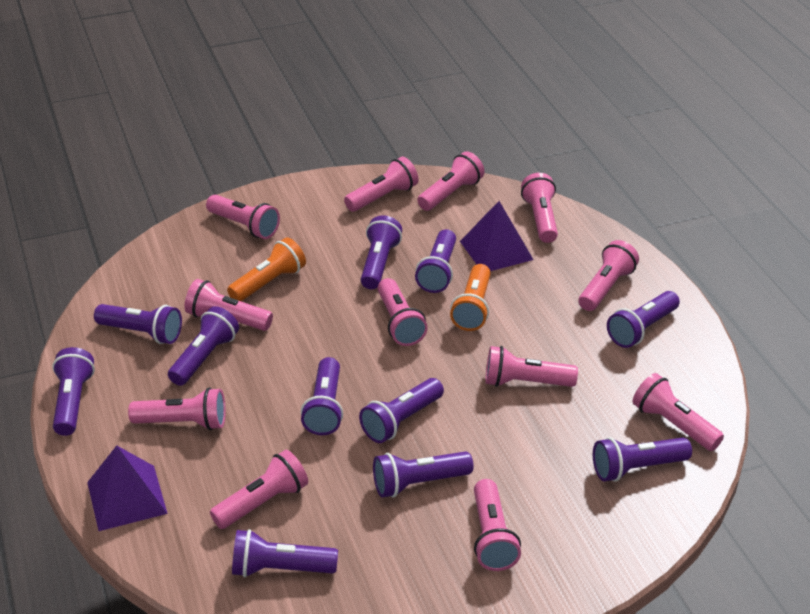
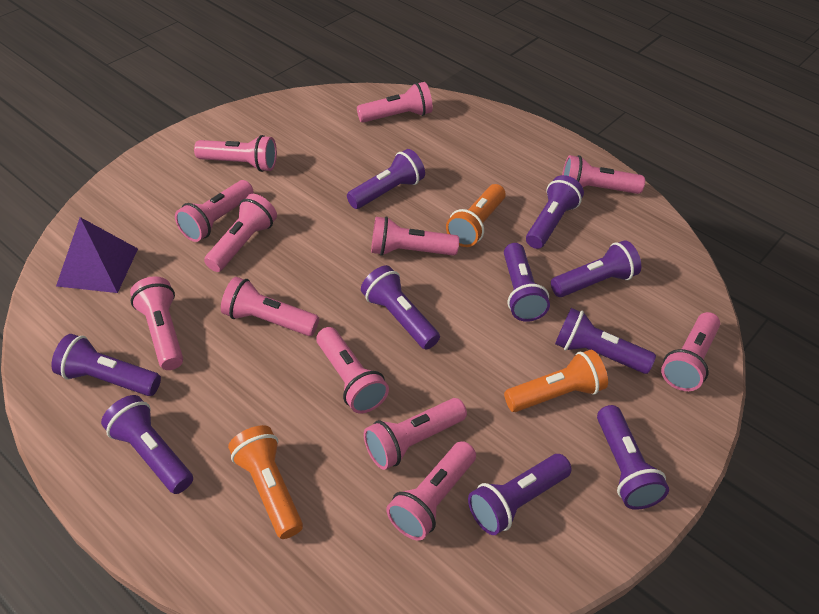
orange flashlight: [227,237,306,301] [450,264,491,331] = 2 -> [228,425,303,539] [446,184,506,247] [504,350,608,412] = 3
purple flashlight: [52,347,95,436] [94,304,182,344] [168,306,239,386] [232,529,338,578] [301,357,343,435] [359,378,444,443] [361,215,402,289] [373,452,474,498] [415,229,456,293] [593,437,692,482] [607,291,680,348] = 11 -> [51,334,161,396] [101,395,193,494] [347,149,425,209] [361,265,440,350] [468,454,572,535] [504,243,550,322] [526,175,584,249] [551,240,641,297] [555,308,656,374] [597,405,669,510] = 10
purple pyramid: [87,445,168,531] [460,201,534,271] = 2 -> [56,217,138,293] = 1

